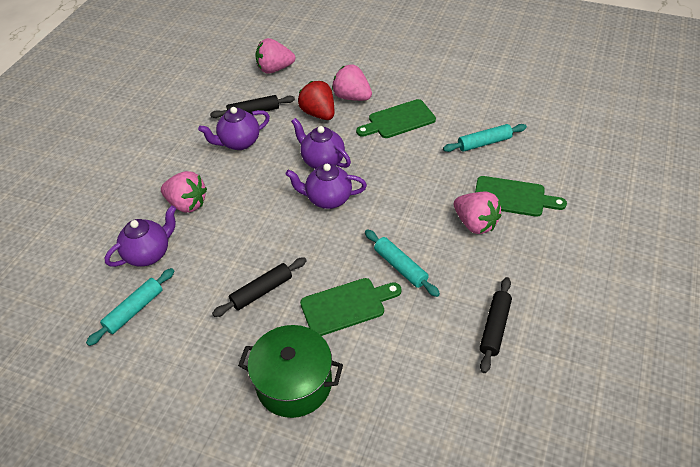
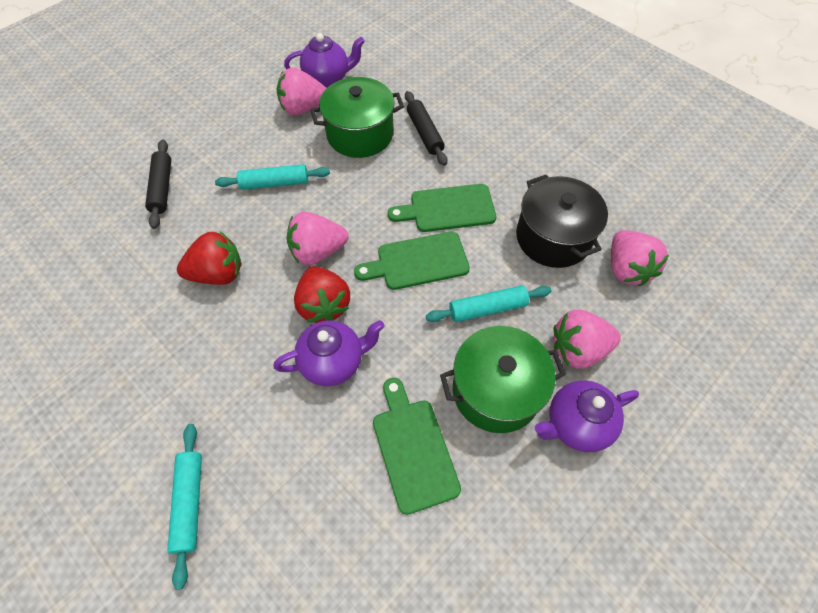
black pot: none = 0 -> [516,175,608,268] = 1
black rolling pin: [210,95,295,118] [212,257,307,317] [480,277,512,373] = 3 -> [145,140,171,229] [405,91,447,166] = 2
green pot: [238,325,343,418] = 1 -> [311,77,404,158] [440,326,566,433] = 2
purple teapot: [105,205,176,267] [198,107,270,150] [285,164,367,209] [291,118,351,169] = 4 -> [273,320,385,386] [284,33,365,88] [535,380,639,452] = 3
red strawberry: [298,81,334,120] = 1 -> [177,232,242,285] [294,266,350,323] = 2

